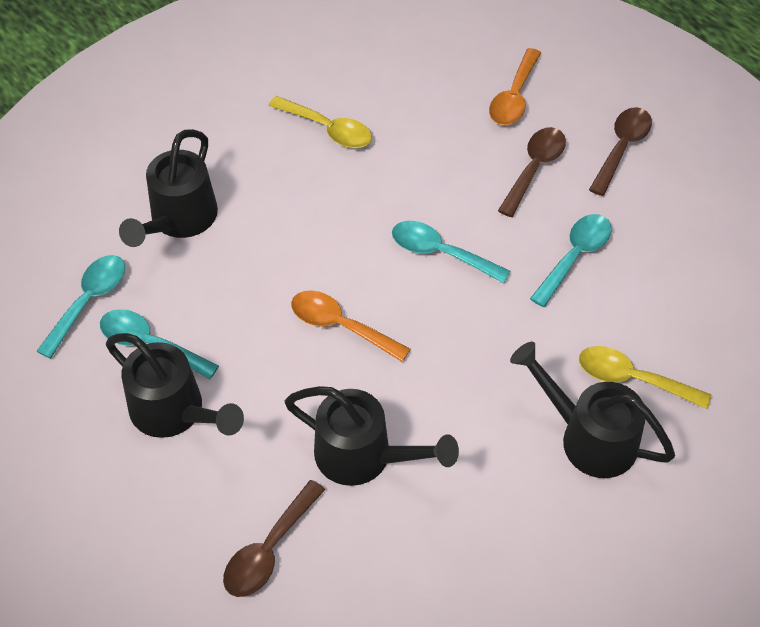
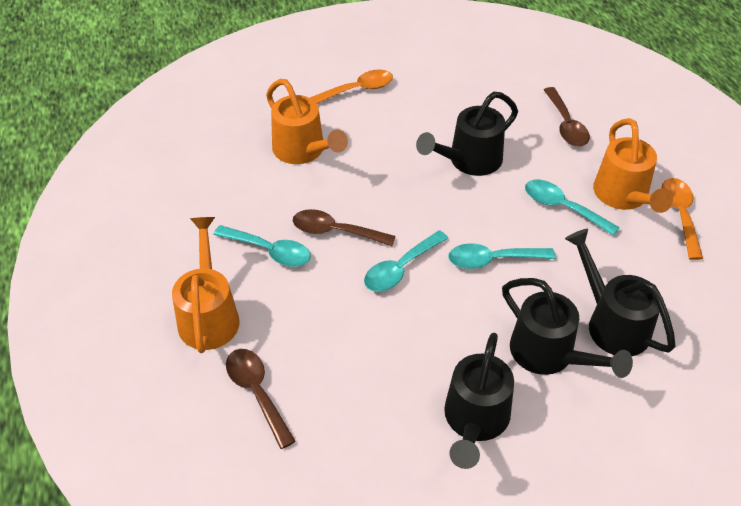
orange watering can: none = 0 -> [172,217,240,353] [266,79,348,164] [593,118,673,213] = 3
yellow spoon: [269,96,372,148] [579,346,711,409] = 2 -> none = 0

